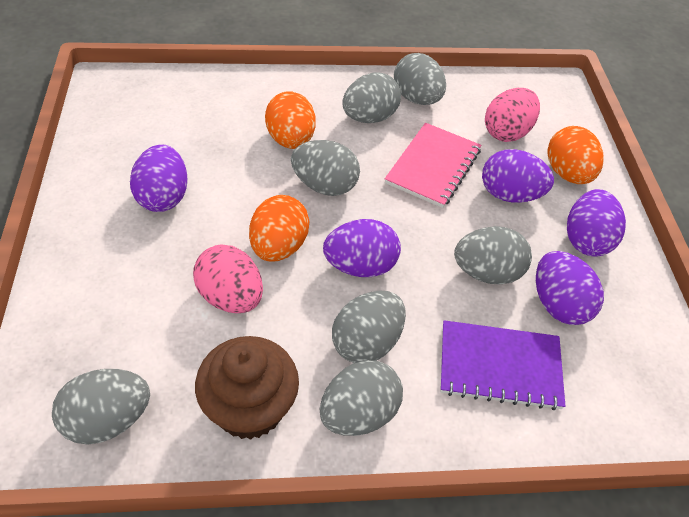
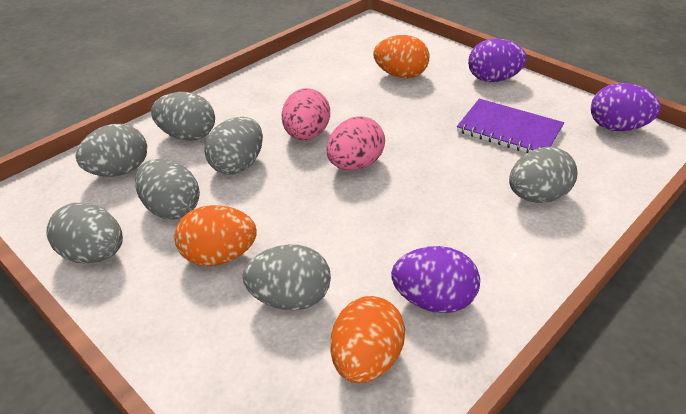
brown cupcake: [195,336,299,440] = 1 -> none = 0
pink notebook: [385,123,481,208] = 1 -> none = 0
purple egg: [130,144,188,212] [323,219,401,277] [482,149,554,203] [536,251,604,325] [567,189,626,256] = 5 -> [391,246,480,313] [468,39,527,82] [591,83,661,131] = 3

